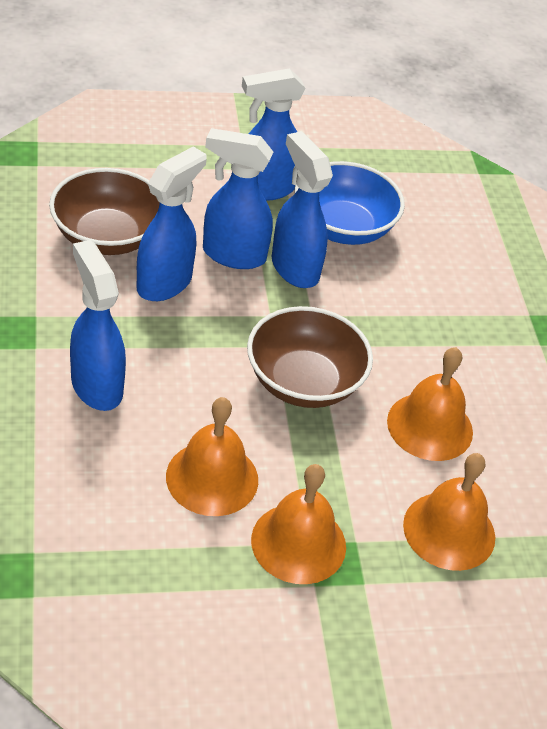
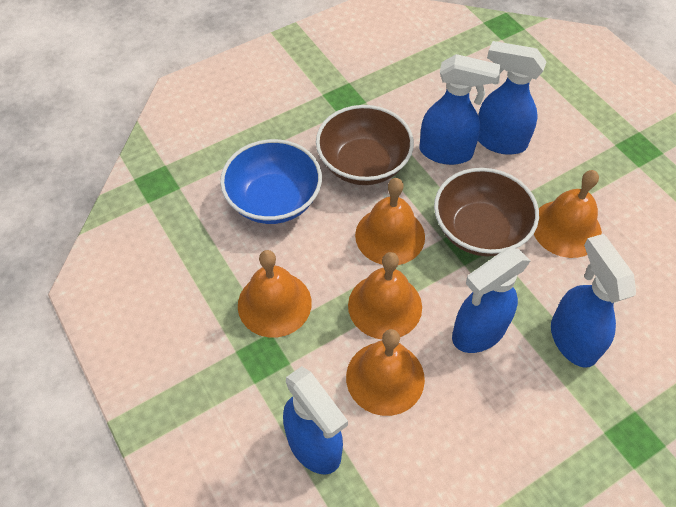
orange bell: [166,397,258,516] [251,464,346,584] [387,347,473,461] [403,453,495,571] = 4 -> [238,250,312,338] [346,329,425,416] [348,252,422,339] [355,178,425,265] [534,170,602,258] = 5

